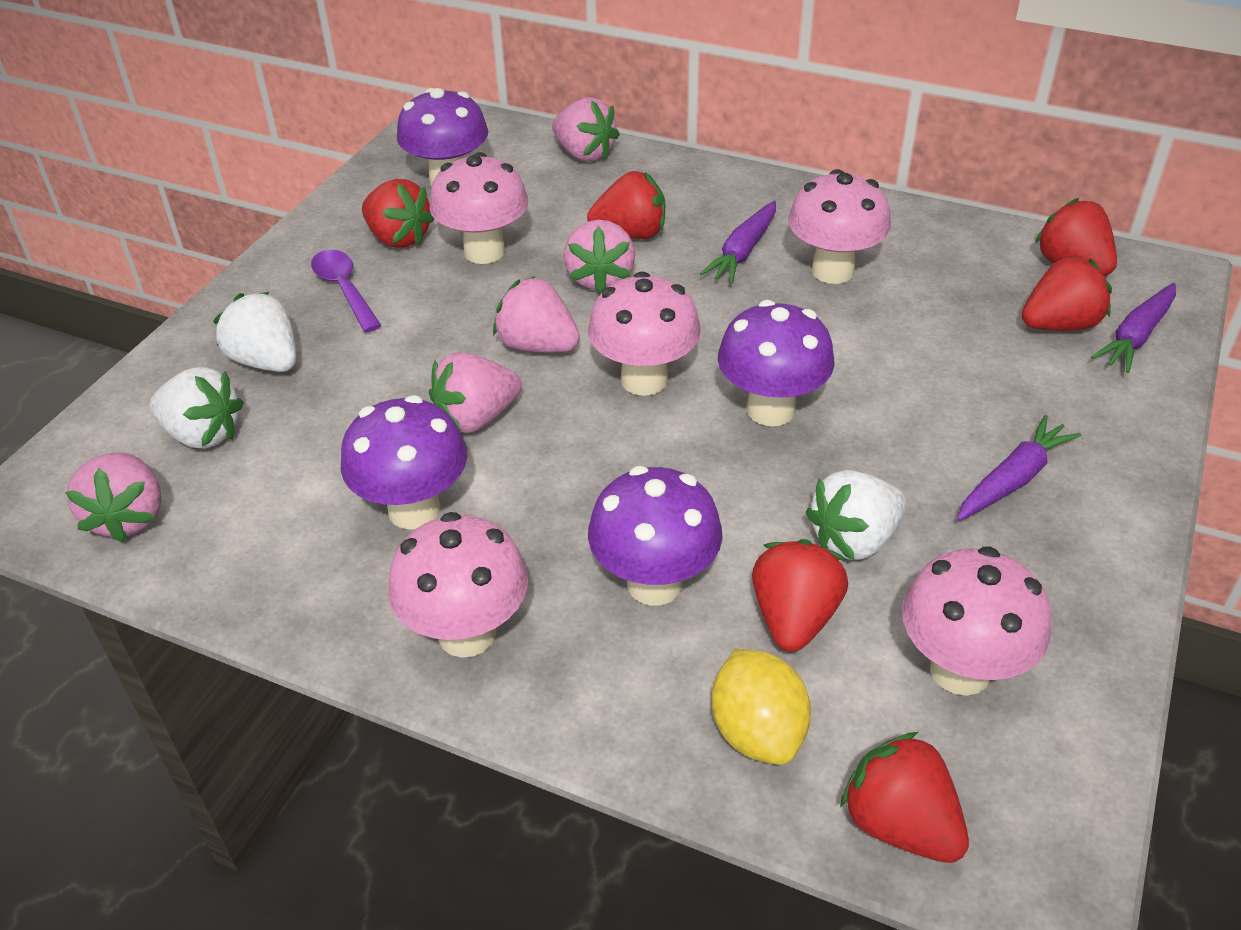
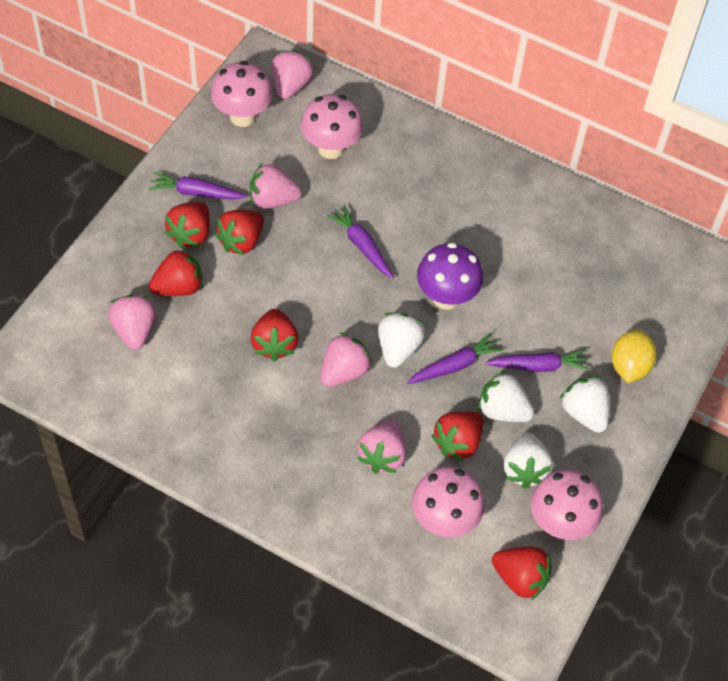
pink mushroom: [388,512,528,658] [429,152,528,264] [588,272,701,396] [788,169,891,284] [902,546,1051,696] = 5 -> [211,61,273,127] [301,94,363,159] [412,467,485,537] [531,470,603,540] = 4
purple carrot: [700,201,776,284] [957,415,1081,521] [1091,283,1176,373] = 3 -> [149,172,247,200] [326,205,394,279] [407,333,503,384] [485,349,590,372] = 4
purple mushroom: [341,395,467,530] [397,88,488,187] [588,466,722,606] [718,300,834,426] = 4 -> [417,243,483,310] = 1
purple spoon: [311,250,381,332] = 1 -> none = 0
white strawberry: [149,367,244,449] [213,292,296,372] [806,470,907,561] = 3 -> [378,313,425,368] [478,371,534,422] [503,433,553,489] [560,376,610,433] = 4

